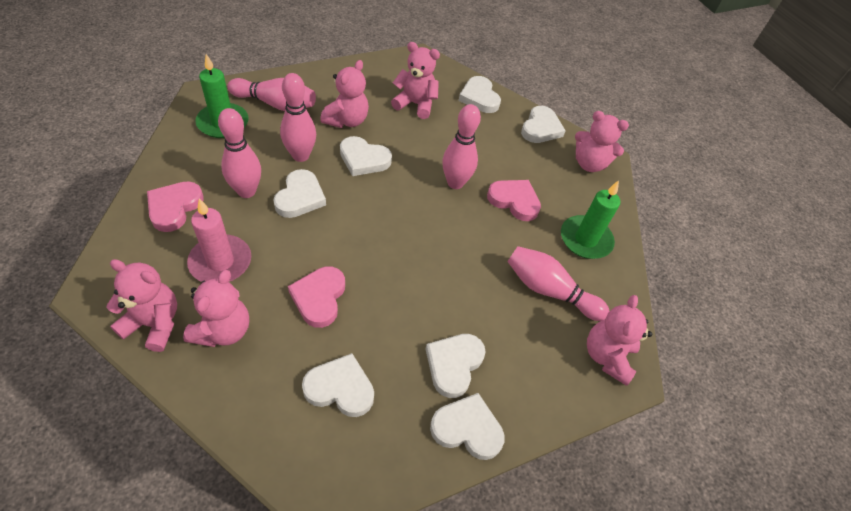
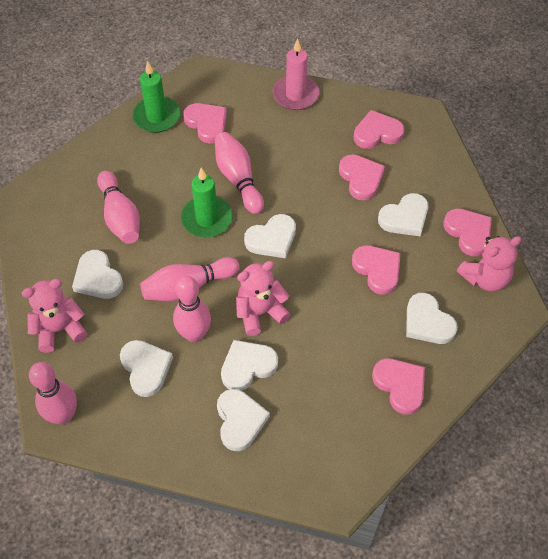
pink heart: [147,181,204,232] [288,266,345,328] [487,180,541,221] = 3 -> [183,103,227,144] [339,155,385,201] [352,245,401,295] [354,110,405,149] [372,358,425,414] [444,209,492,256] = 6
pink teddy bear: [106,259,177,352] [183,270,249,347] [320,60,369,128] [391,42,440,119] [575,111,629,172] [587,295,652,386] = 6 -> [22,279,87,353] [236,261,290,336] [457,236,522,292] = 3

